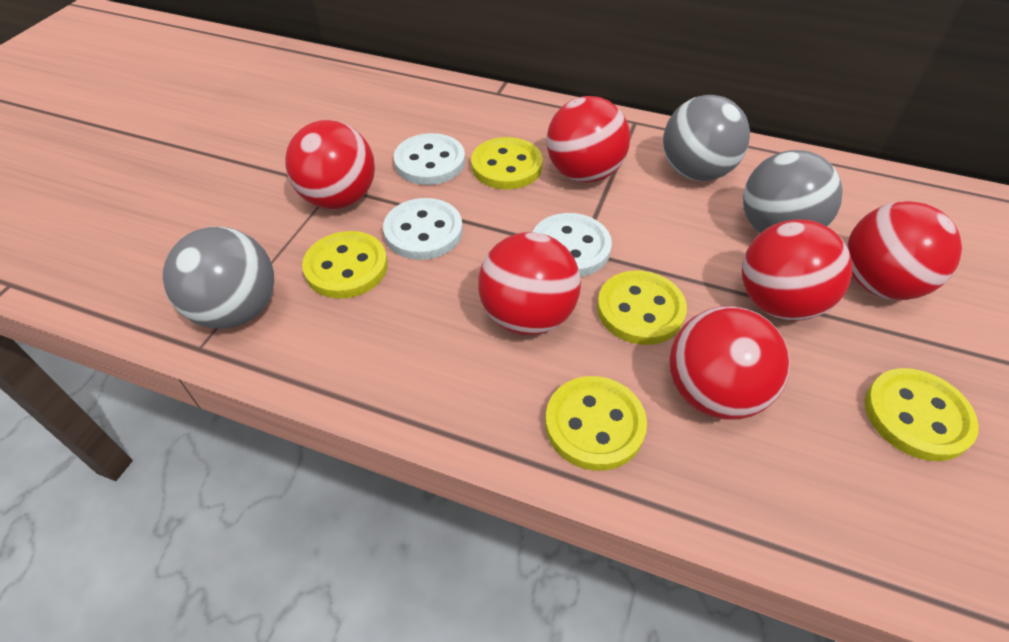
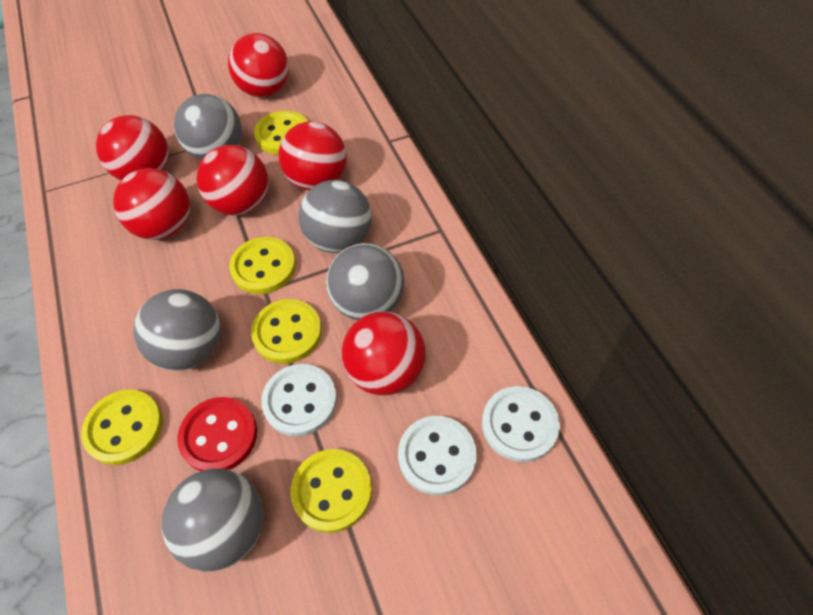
grey ball: [163,227,274,329] [663,95,750,181] [743,150,843,233] = 3 -> [134,289,221,371] [162,468,264,572] [174,94,242,160] [299,180,372,253] [326,243,404,320] = 5
red button: none = 0 -> [177,397,257,471] = 1

